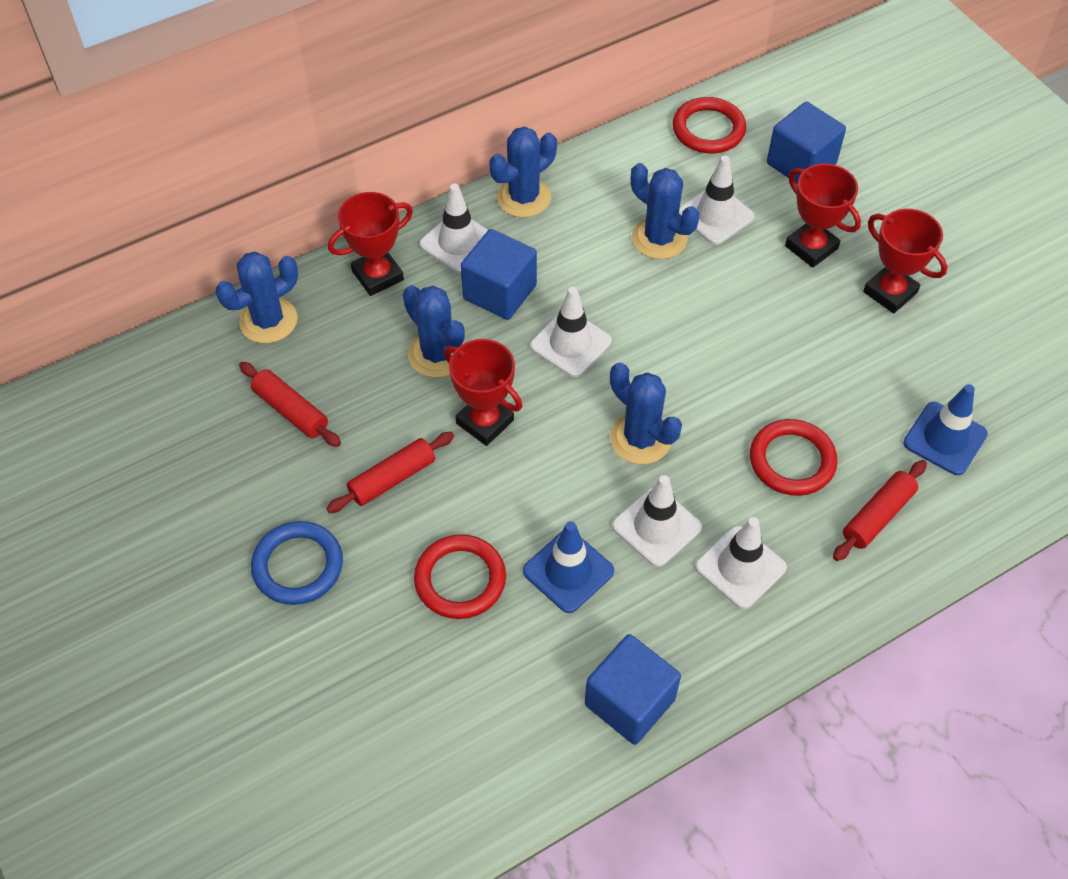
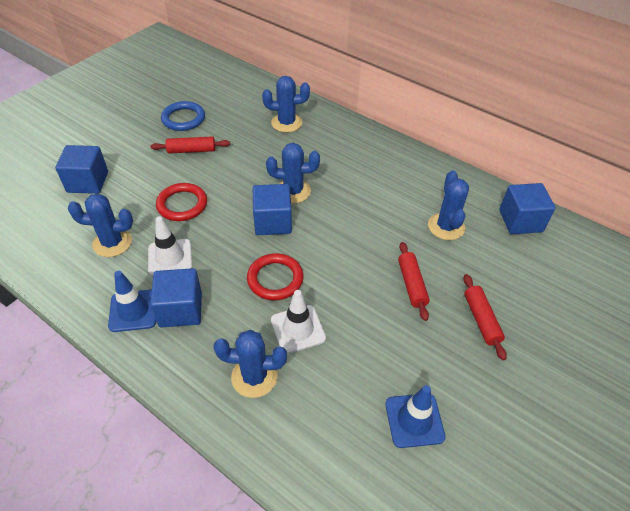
blue cube: [461,229,537,320] [585,634,681,745] [767,102,846,184] = 3 -> [55,145,108,194] [150,268,202,328] [253,184,292,235] [499,183,555,234] = 4
red ring: [414,534,506,619] [673,97,746,154] [750,419,837,496] = 3 -> [156,183,207,221] [247,253,304,300] = 2
red trophy: [328,192,413,296] [444,339,522,446] [785,164,861,268] [863,209,947,314] = 4 -> none = 0
white traffic cone: [419,184,488,273] [530,287,612,377] [612,475,702,567] [679,155,755,245] [695,517,787,609] = 5 -> [148,216,192,276] [271,290,326,354] = 2

